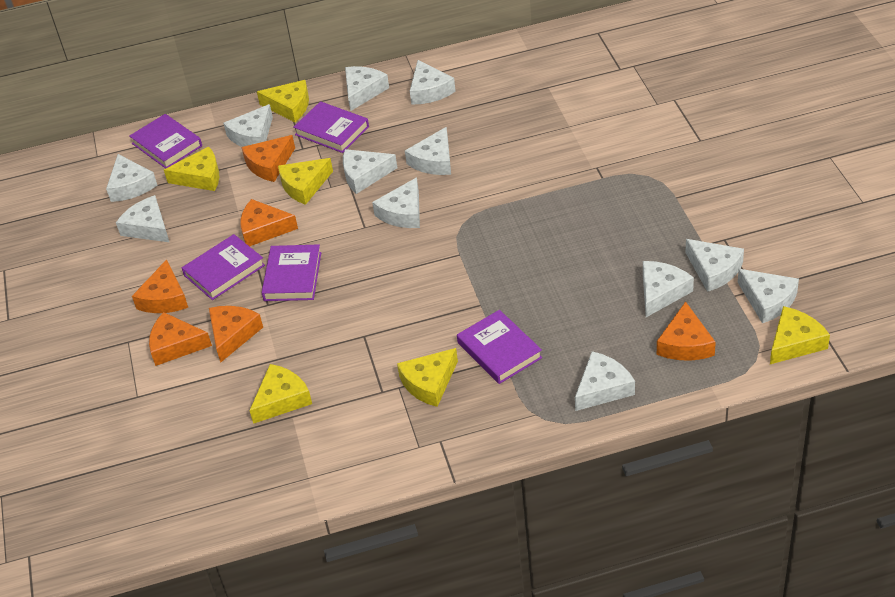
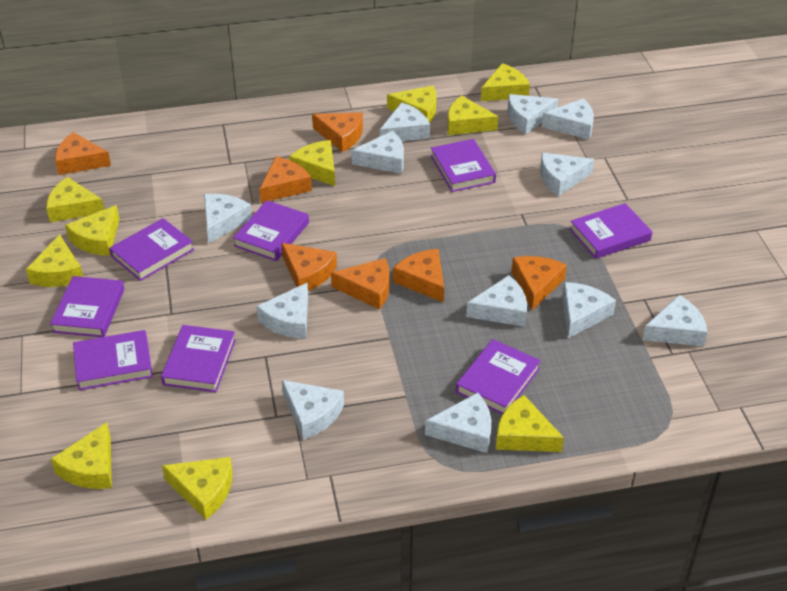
orange cheese: [132,259,188,313] [149,312,212,366] [209,306,263,363] [240,199,298,246] [241,135,295,182] [657,301,716,360] = 6 -> [55,132,111,175] [259,157,312,203] [281,243,337,291] [312,112,363,152] [331,258,390,310] [393,249,444,303] [512,256,567,310] = 7
purple book: [130,114,202,169] [182,234,265,300] [262,244,321,301] [293,101,369,153] [457,310,542,384] = 5 -> [50,276,124,337] [73,330,153,390] [109,218,194,281] [161,325,236,392] [233,200,309,261] [431,139,496,192] [456,339,541,415] [570,203,652,259] = 8
yellow cheese: [164,146,219,191] [249,364,312,424] [257,80,309,122] [278,158,333,205] [397,348,458,407] [770,306,830,364] = 6 -> [26,234,83,287] [46,177,104,222] [51,422,112,489] [65,205,119,256] [162,457,233,520] [289,140,335,186] [387,86,436,123] [447,95,498,135] [481,63,530,101] [496,395,564,452] = 10

